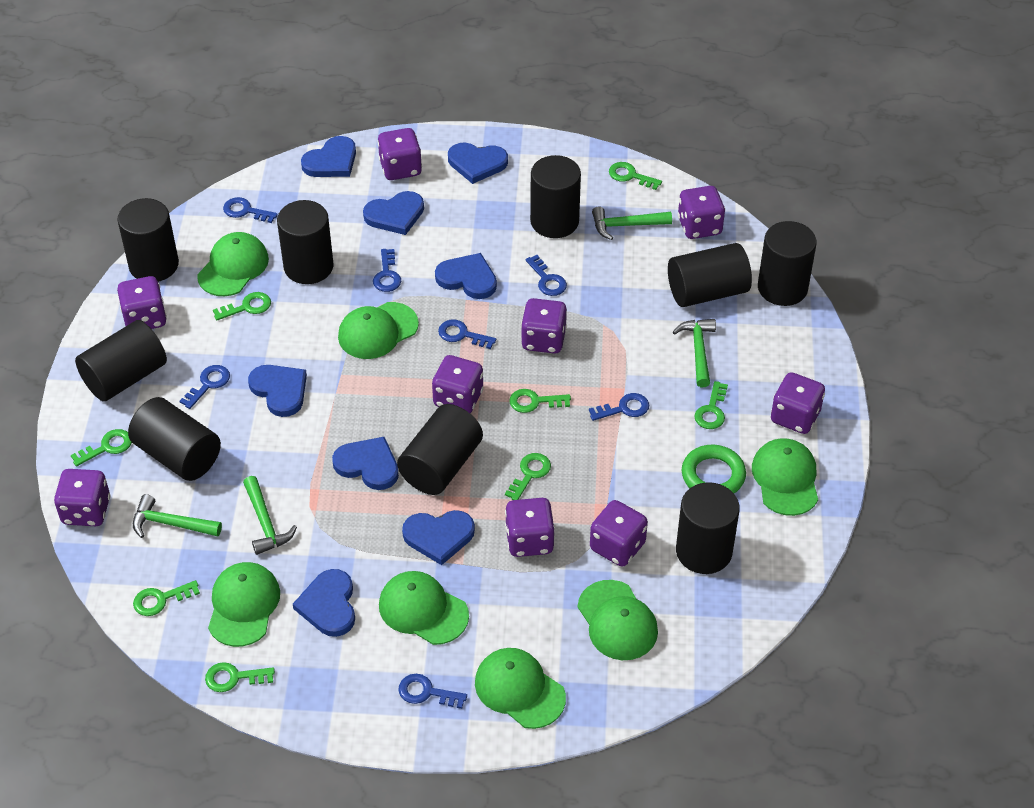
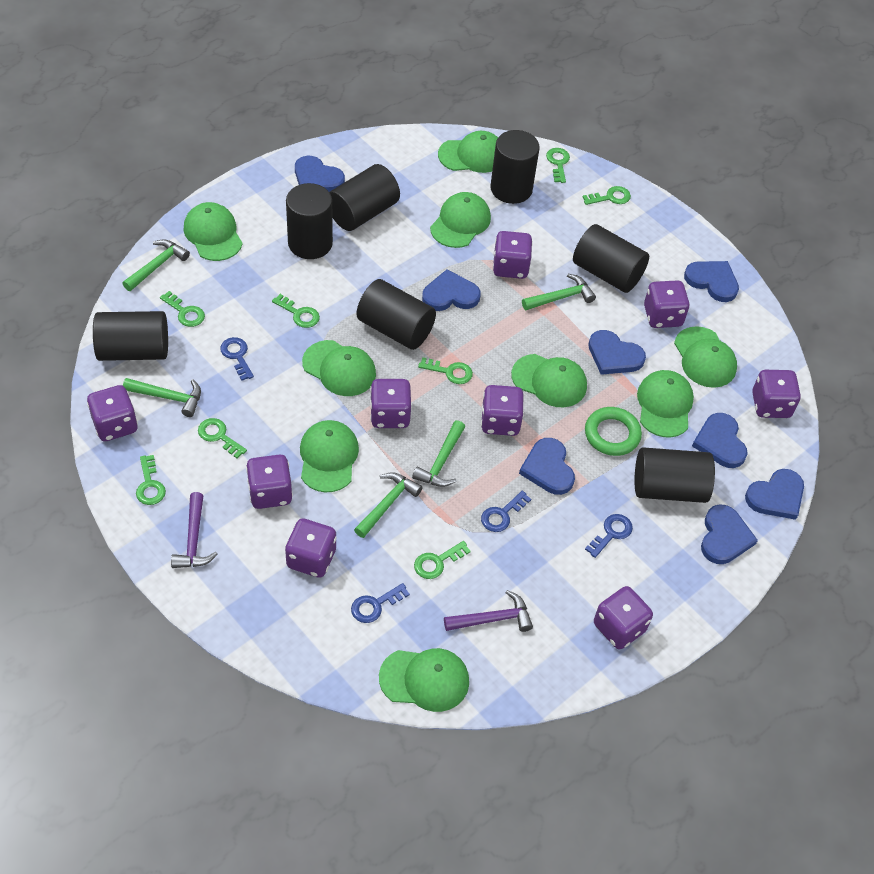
black cylinder: [75,320,167,402] [117,198,179,282] [128,397,221,481] [277,200,334,284] [397,404,483,495] [530,155,581,238] [668,243,752,307] [676,482,740,574] [758,221,817,306] = 9 -> [93,311,168,361] [286,183,333,259] [329,164,400,231] [357,279,436,350] [490,130,540,204] [573,224,649,293] [634,447,715,503] = 7
blue key: [180,365,230,409] [223,197,278,223] [373,249,401,292] [398,674,467,709] [438,320,496,349] [525,255,567,296] [589,393,649,421] = 7 -> [220,337,254,381] [351,583,410,623] [481,491,531,532] [585,514,633,558] = 4
green cap: [197,232,269,296] [208,562,280,647] [338,302,419,359] [379,571,469,645] [475,648,566,729] [578,580,658,660] [752,438,818,516] = 7 -> [183,202,243,261] [300,420,359,492] [302,340,376,396] [379,648,469,712] [430,192,491,248] [438,131,498,173] [511,354,587,407] [637,370,694,438] [674,326,737,388] = 9
green hammer: [133,494,222,538] [243,476,297,555] [592,206,672,240] [673,319,716,387] = 4 -> [122,239,190,291] [123,378,201,417] [354,472,423,538] [412,420,465,487] [522,274,596,310] = 5
purple hammer: none = 0 -> [171,492,217,568] [444,590,533,632] = 2

